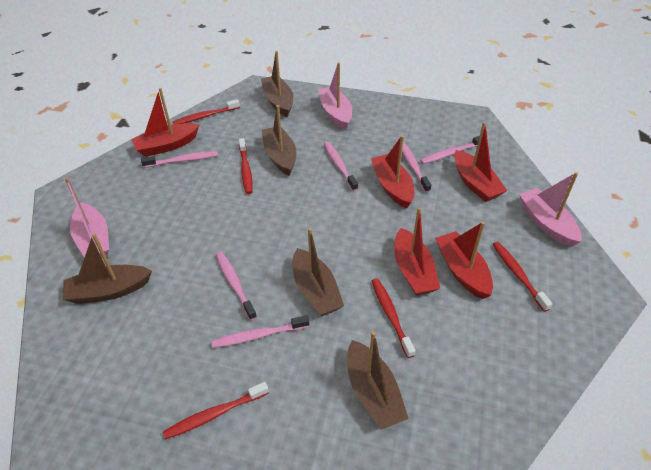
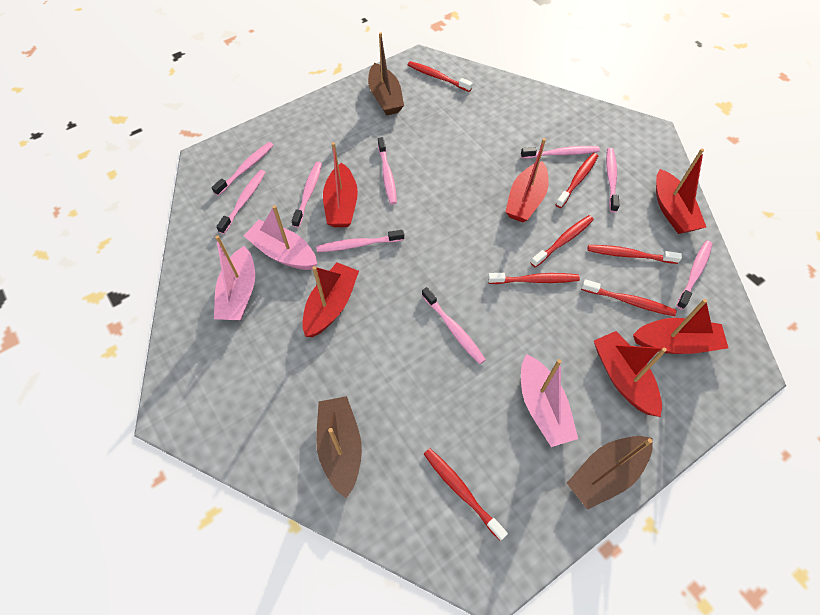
brown boat: [63,233,152,304] [261,51,293,117] [261,105,296,176] [293,228,344,316] [347,331,409,430] = 5 -> [316,396,362,498] [368,32,404,115] [567,436,653,510] = 3
pink toothbrush: [141,151,218,168] [211,315,309,348] [216,252,257,320] [324,142,358,191] [402,141,431,193] [420,136,479,164] = 6 -> [212,142,274,196] [216,170,266,234] [292,162,322,228] [316,230,404,252] [378,137,397,205] [422,287,486,364] [521,146,600,159] [606,148,620,212] [676,240,713,310] = 9
red boat: [131,88,199,157] [371,135,414,208] [394,207,440,296] [435,222,493,299] [454,122,507,202] = 5 -> [302,262,359,337] [323,142,358,227] [505,138,549,222] [594,331,667,417] [633,299,728,354] [656,148,706,234] = 6
red toothbrush: [163,382,269,440] [173,99,240,124] [239,138,253,194] [372,278,416,358] [492,242,553,312] = 5 -> [408,61,473,92] [424,448,508,541] [488,273,580,284] [530,215,594,267] [556,153,598,208] [581,279,676,316] [588,245,682,264] = 7

